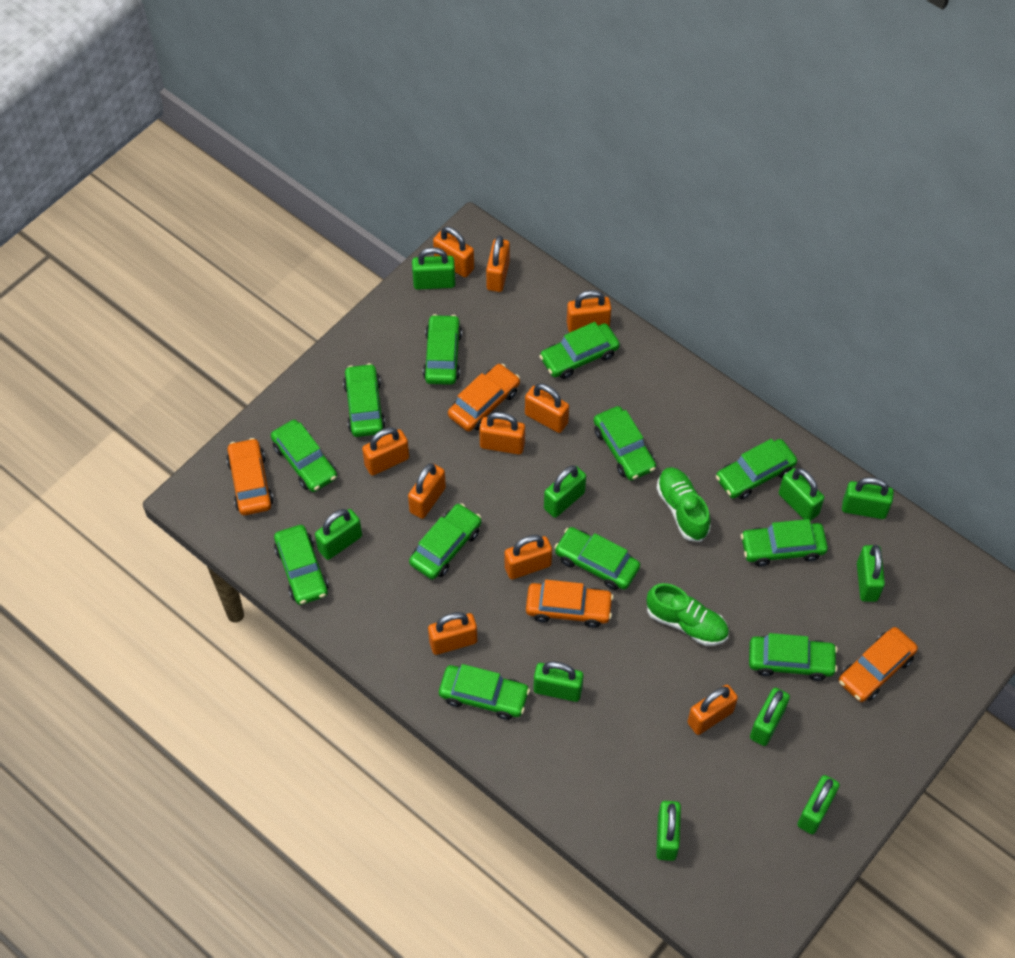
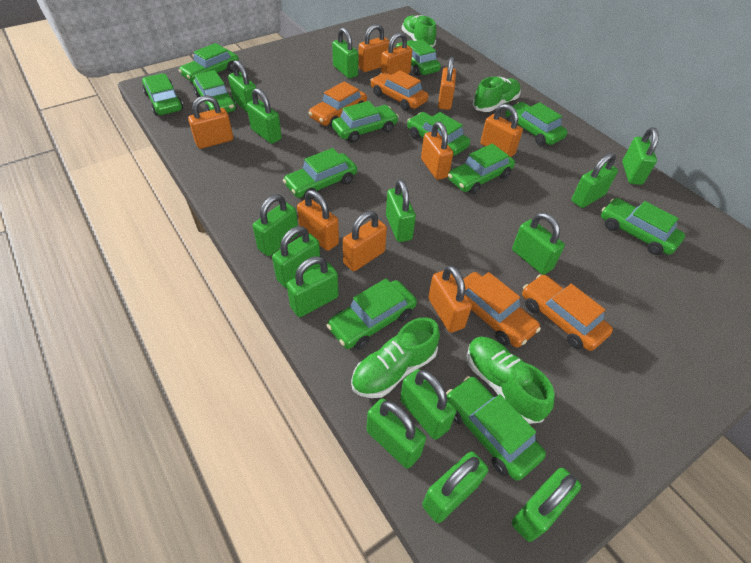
green padlock: [315,509,362,560] [412,247,455,290] [533,662,583,702] [544,465,586,518] [656,801,681,861] [750,688,790,746] [779,468,824,521] [797,775,840,834] [842,477,894,519] [857,545,885,602] = 10 -> [228,60,256,113] [247,88,282,144] [253,194,299,256] [272,226,320,288] [287,256,339,317] [332,27,358,78] [367,399,426,469] [386,179,416,242] [400,369,456,440] [422,451,488,523] [512,213,565,275] [512,468,581,542] [572,153,618,208] [622,127,659,185] = 14
green shoe: [647,583,729,646] [656,467,711,542] = 2 -> [351,317,440,398] [402,15,436,47] [467,337,555,424] [472,77,521,112] = 4
orange padlock: [362,427,409,476] [408,463,446,519] [428,612,477,655] [433,227,474,277] [479,412,525,455] [486,236,510,292] [505,535,552,579] [525,383,569,433] [567,290,611,332] [688,685,738,735] = 10 -> [188,95,233,149] [297,190,339,251] [343,211,387,271] [358,24,390,72] [381,32,412,75] [421,121,453,180] [428,265,472,333] [438,57,456,110] [481,104,523,157] = 9

